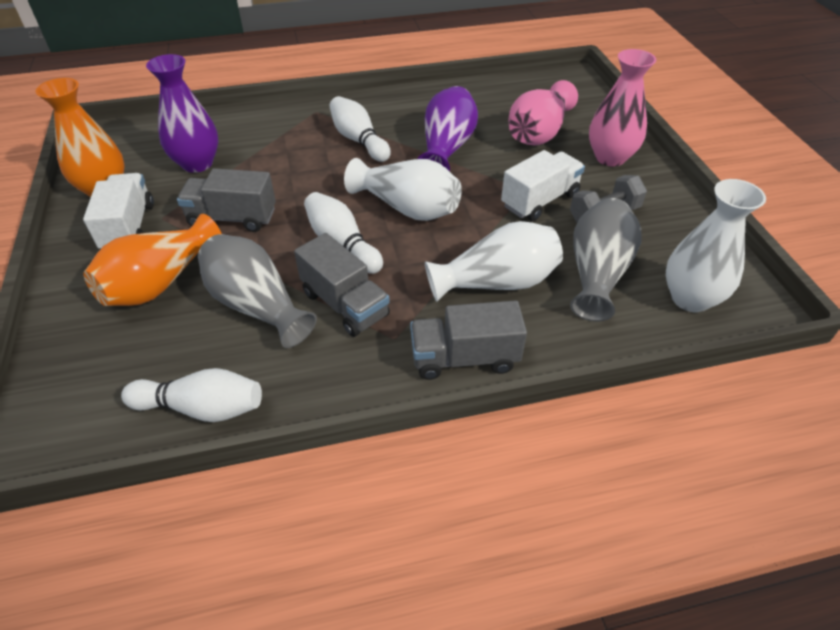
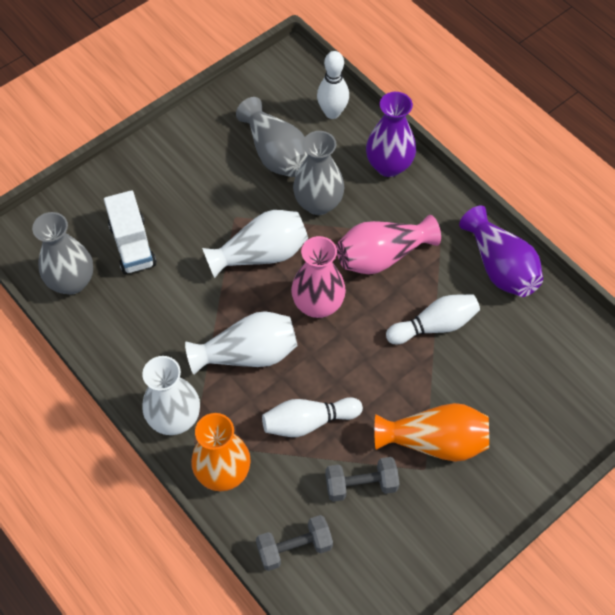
grey dumbbell: [570,175,647,223] = 1 -> [256,515,333,571] [325,457,399,502] = 2
grey truck: [177,168,276,232] [294,233,390,337] [410,300,527,380] = 3 -> none = 0
grey vase: [198,234,317,348] [570,198,641,322] = 2 -> [32,212,93,294] [236,97,308,177] [293,131,344,215] = 3
white truck: [83,173,154,249] [501,150,585,221] = 2 -> [104,190,157,274] = 1

